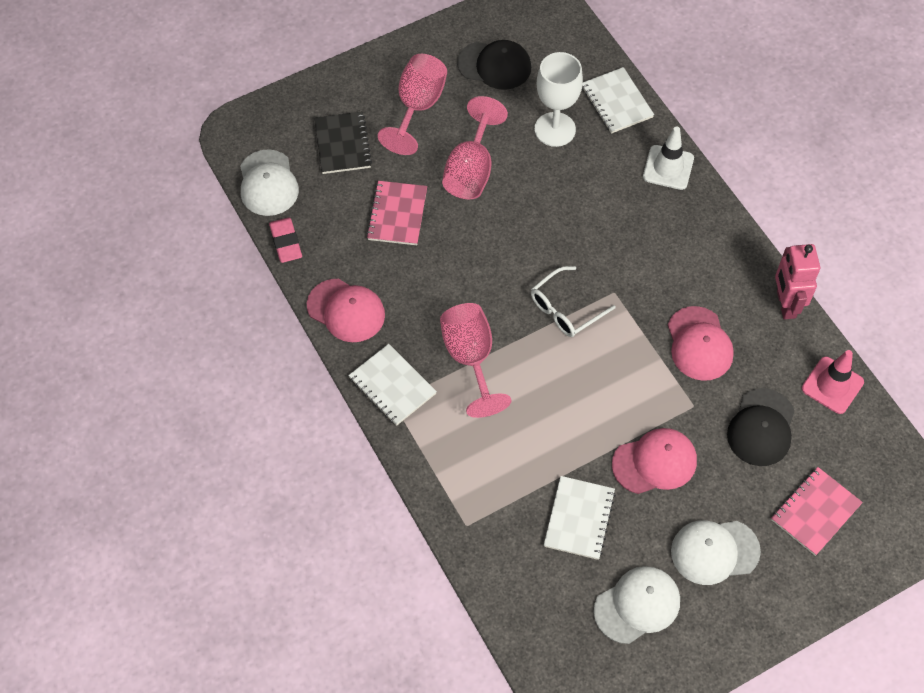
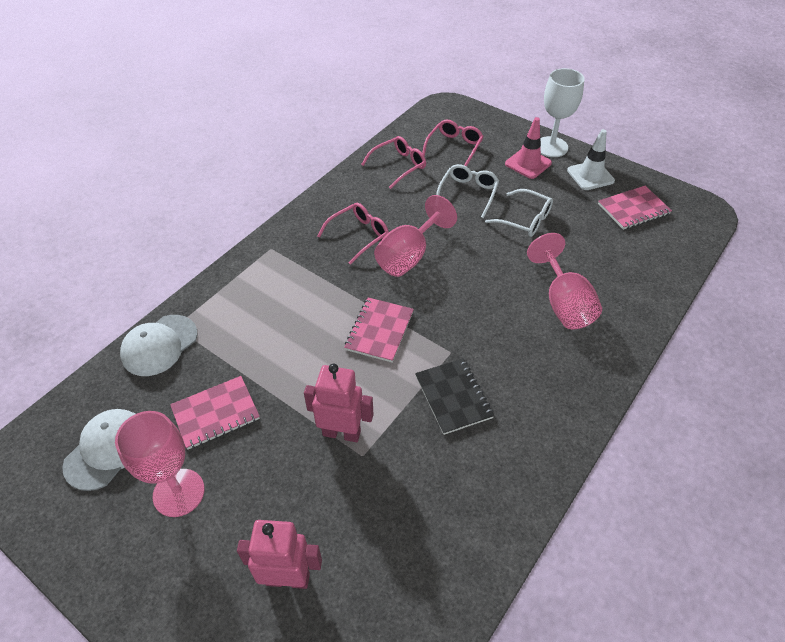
black cap: [457,40,531,90] [727,388,795,466] = 2 -> none = 0
pink cap: [307,279,385,342] [612,428,697,494] [668,306,734,381] = 3 -> none = 0
pink eraser: [269,217,302,263] = 1 -> none = 0
pink glasses: none = 0 -> [317,203,389,265] [361,136,426,189] [422,120,484,167] = 3
pink notebook: [366,181,427,245] [771,467,863,556] = 2 -> [170,376,260,450] [344,297,414,363] [598,186,672,230] = 3
pink robot: [775,244,820,319] = 1 -> [237,520,322,589] [304,363,374,442] = 2
white cap: [240,149,299,216] [593,566,680,644] [671,520,761,585] = 3 -> [62,409,136,491] [120,315,197,376] = 2
white glasses: [531,266,616,337] = 1 -> [436,164,499,218] [485,189,553,237] = 2
white notebook: [348,344,437,426] [544,476,616,560] [582,67,654,134] = 3 -> none = 0

